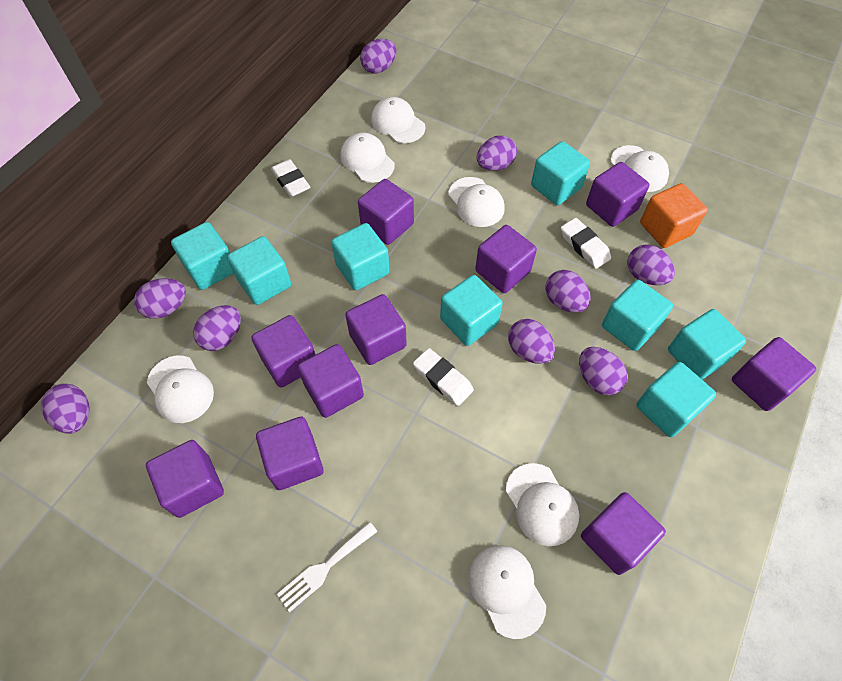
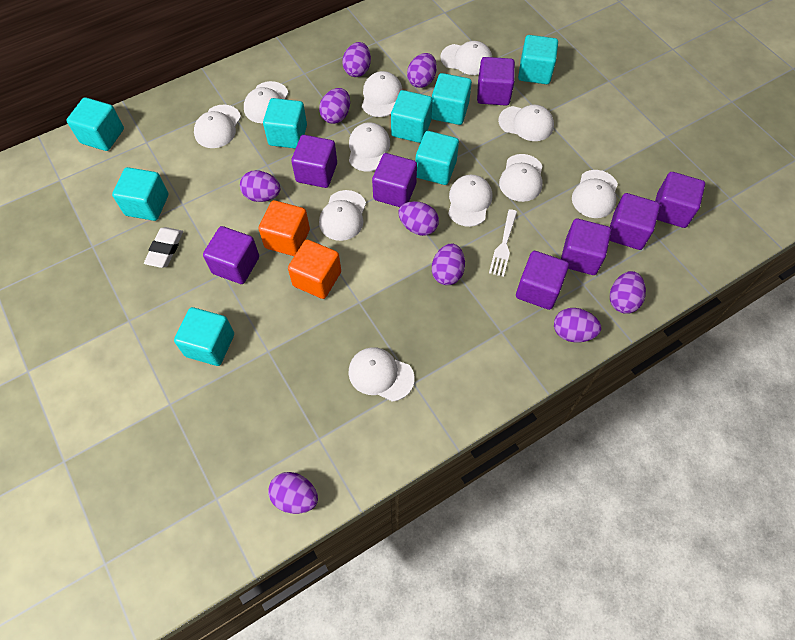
orange cube: [640,183,708,248] = 1 -> [259,200,310,256] [288,240,341,299] = 2
purple cube: [146,440,224,518] [251,315,316,388] [256,417,324,490] [298,344,364,418] [345,294,407,365] [358,179,414,245] [475,225,537,293] [581,492,666,575] [586,162,649,227] [732,337,816,411] = 10 -> [203,226,259,284] [291,135,337,188] [372,153,417,207] [477,57,515,106] [516,251,569,310] [561,219,611,275] [609,193,660,250] [655,172,705,228] = 8
white cap: [147,355,214,423] [340,132,395,183] [371,97,425,143] [448,177,505,227] [468,545,546,639] [506,463,579,546] [610,145,669,192] = 7 -> [194,105,241,148] [244,81,289,123] [319,190,366,241] [348,347,414,402] [349,122,390,172] [362,71,402,117] [440,41,492,75] [448,175,492,227] [498,105,554,141] [499,154,543,202] [572,170,618,218] = 11
white eraser: [271,159,310,197] [413,348,474,406] [561,218,611,269] = 3 -> [144,227,183,268] = 1

